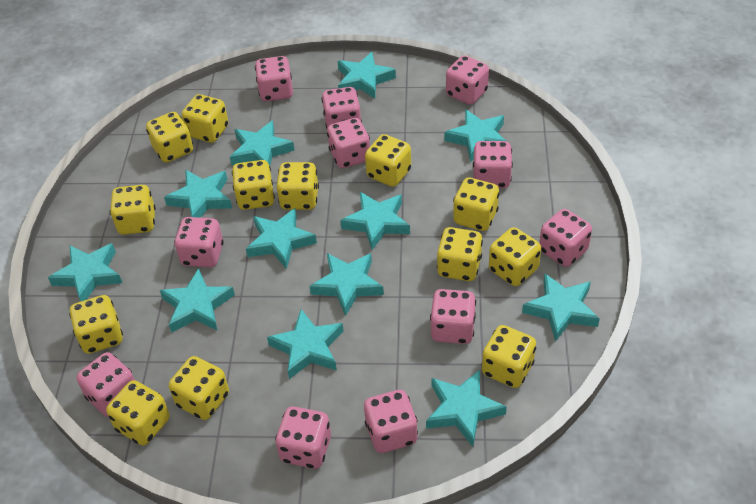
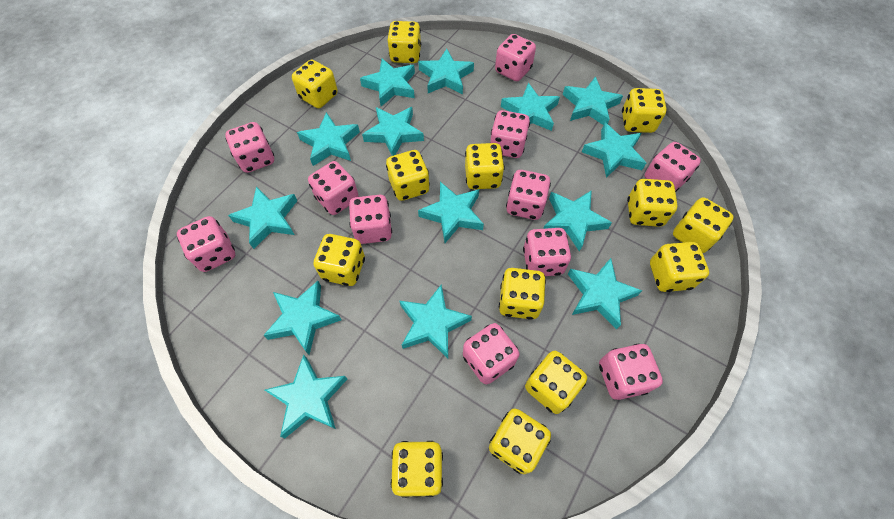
turquoise star: [48,243,122,301] [160,268,235,333] [164,170,232,218] [230,120,295,166] [246,208,317,269] [267,309,344,379] [309,253,384,316] [338,52,396,99] [340,192,410,250] [426,370,507,447] [444,109,506,162] [522,274,600,342] = 12 -> [228,186,297,249] [263,281,342,355] [265,355,347,438] [297,112,360,166] [360,59,415,106] [362,107,424,156] [399,285,472,358] [418,49,474,94] [418,182,484,243] [501,83,560,131] [543,190,612,252] [563,76,623,125] [568,258,642,329] [582,123,646,178] = 14

